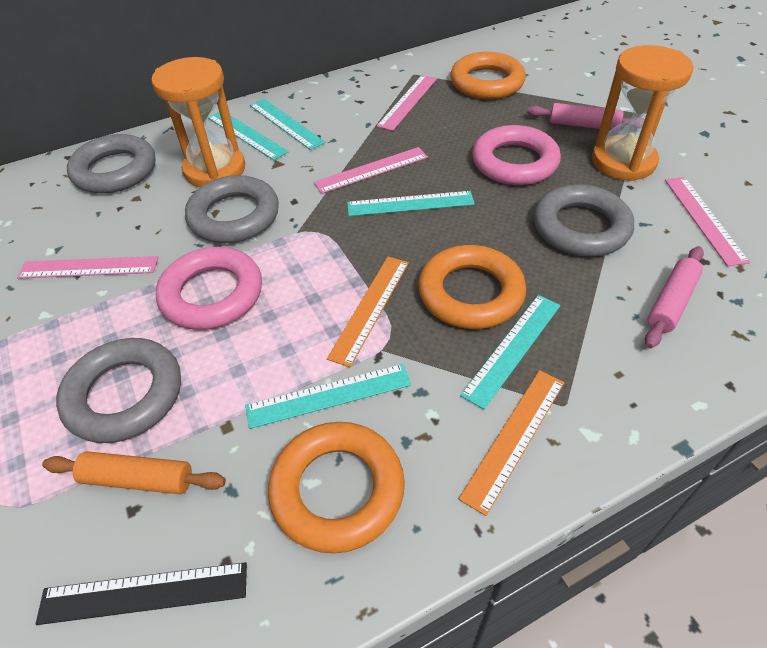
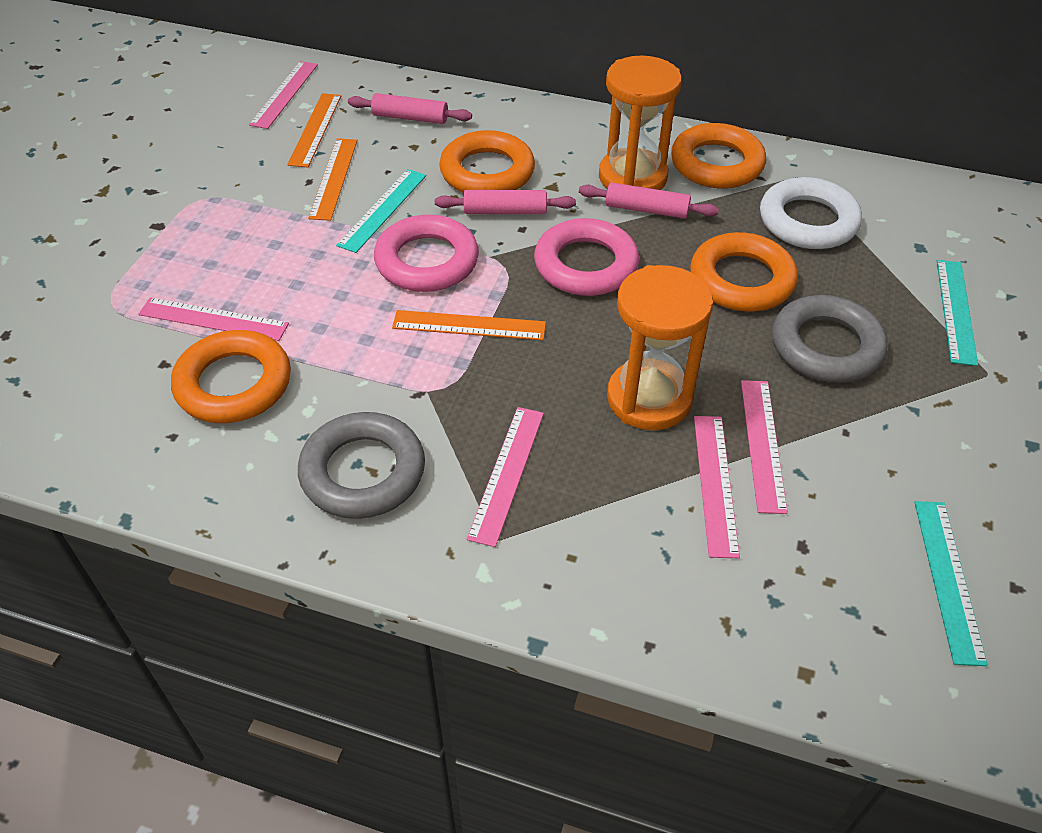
black ruler: [36,562,247,625] = 1 -> none = 0
grey ring: [56,338,181,443] [67,134,156,194] [185,175,279,243] [534,184,634,257] = 4 -> [298,412,425,519] [772,295,888,383] = 2
orange ring: [268,422,405,553] [418,245,526,329] [450,52,526,99] = 3 -> [171,330,291,423] [439,130,535,193] [671,123,766,189] [690,232,798,312] = 4
orange rolling pin: [42,451,226,494] = 1 -> none = 0
orange ruler: [327,257,409,367] [459,370,565,516] = 2 -> [287,93,341,167] [308,138,357,221] [392,310,546,340] = 3
pink rolling pin: [527,103,645,130] [645,246,704,349] = 2 -> [348,93,472,124] [435,190,576,214] [579,183,719,219] = 3
pink ruler: [17,256,158,279] [314,147,428,194] [377,75,437,131] [665,177,750,266] = 4 -> [138,297,289,341] [249,61,318,129] [467,407,544,547] [694,416,740,558] [741,380,788,514] = 5
turquoise ruler: [208,112,288,160] [245,364,411,429] [250,99,325,150] [347,191,475,216] [460,295,560,410] = 5 -> [336,169,426,253] [914,501,988,666] [937,260,978,366] = 3
white ring: none = 0 -> [760,177,862,249] = 1

